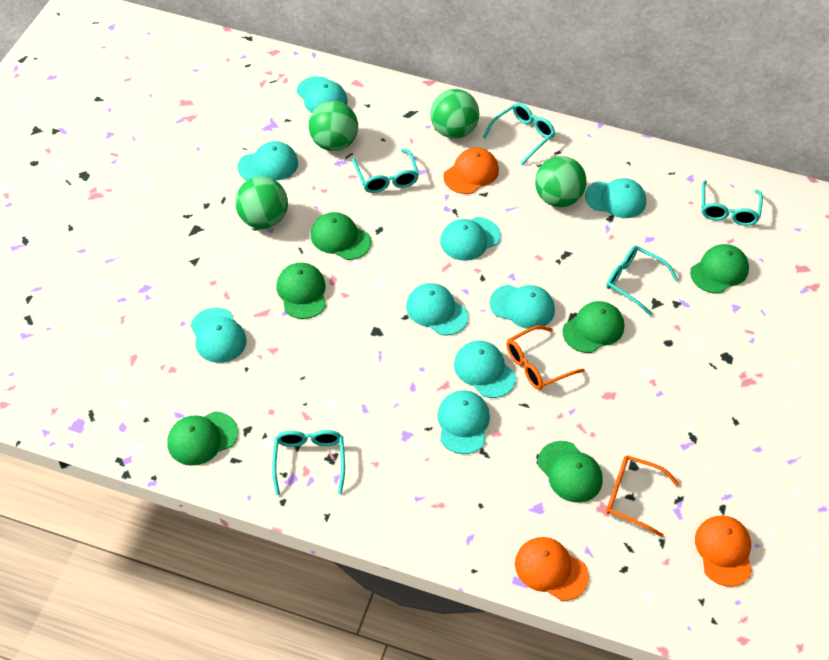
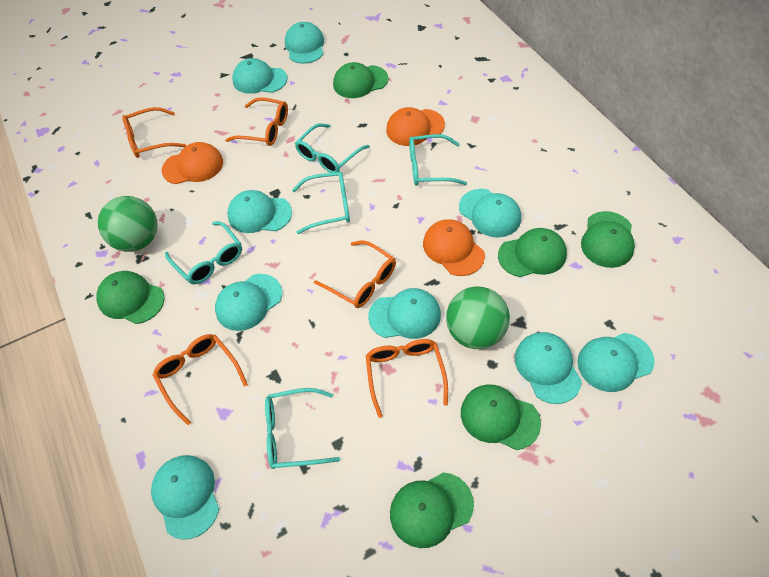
green ball: [235,177,288,229] [309,101,358,151] [430,89,479,139] [535,156,587,207] = 4 -> [98,196,158,252] [446,287,510,349] = 2
orange glasses: [507,325,585,390] [606,455,679,537] = 2 -> [122,107,186,158] [153,334,248,425] [225,97,288,146] [314,240,396,308] [366,339,448,418] = 5

